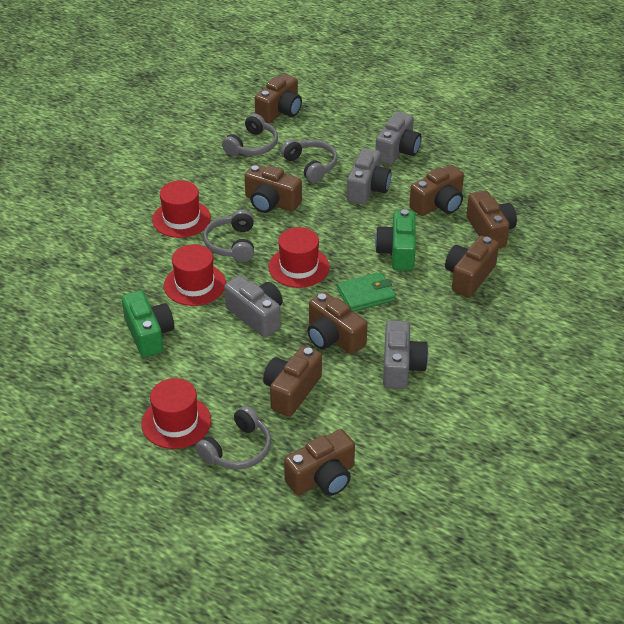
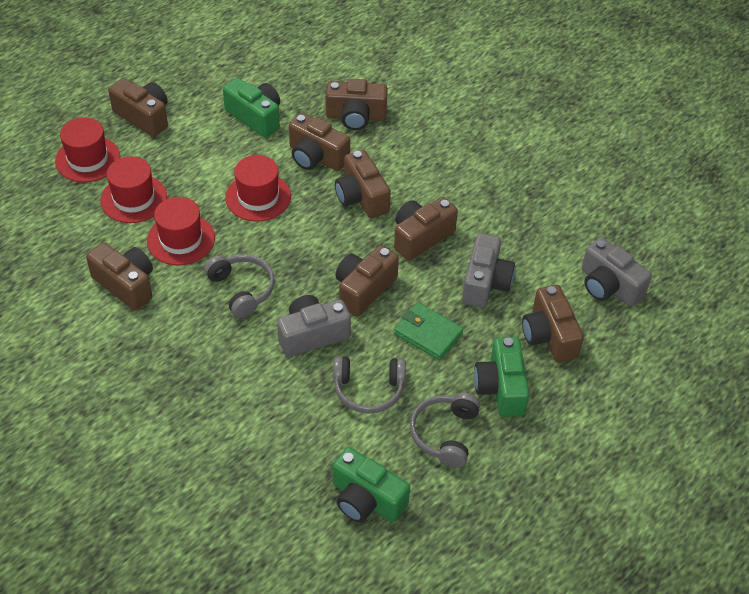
green camera: [122,291,174,358] [375,209,416,271] = 2 -> [223,78,280,138] [333,447,410,523] [474,337,529,417] = 3
grey camera: [224,276,283,338] [347,148,391,204] [375,112,421,165] [383,320,428,389] = 4 -> [277,295,351,357] [462,233,515,308] [582,237,652,307] = 3
grey headphones: [196,406,271,470] [203,210,254,262] [222,114,278,156] [281,139,338,183] = 4 -> [204,254,275,318] [333,356,406,414] [410,393,480,468] = 3

